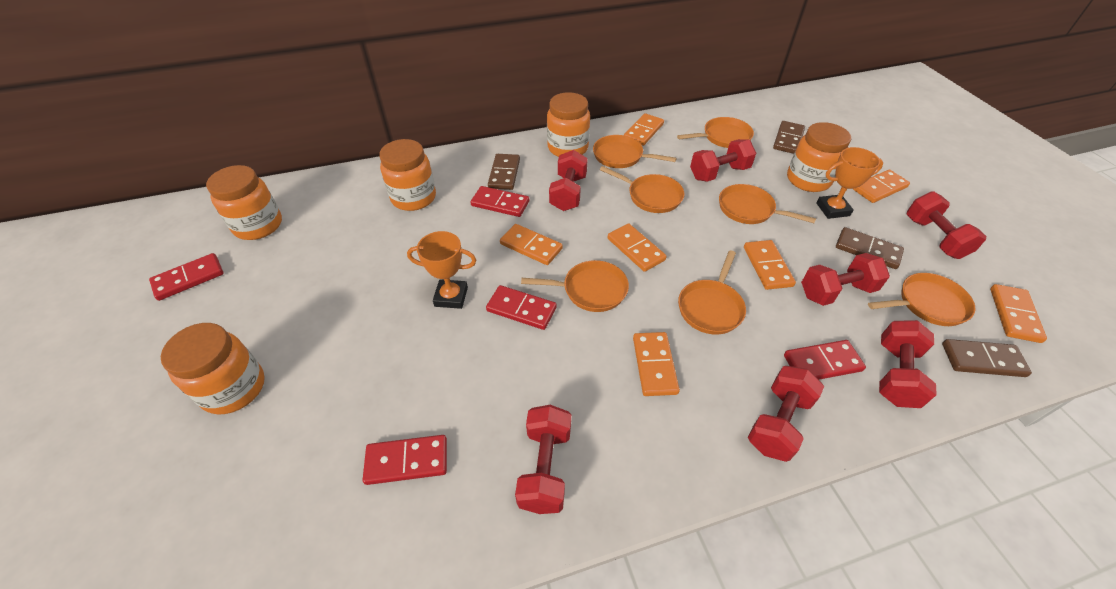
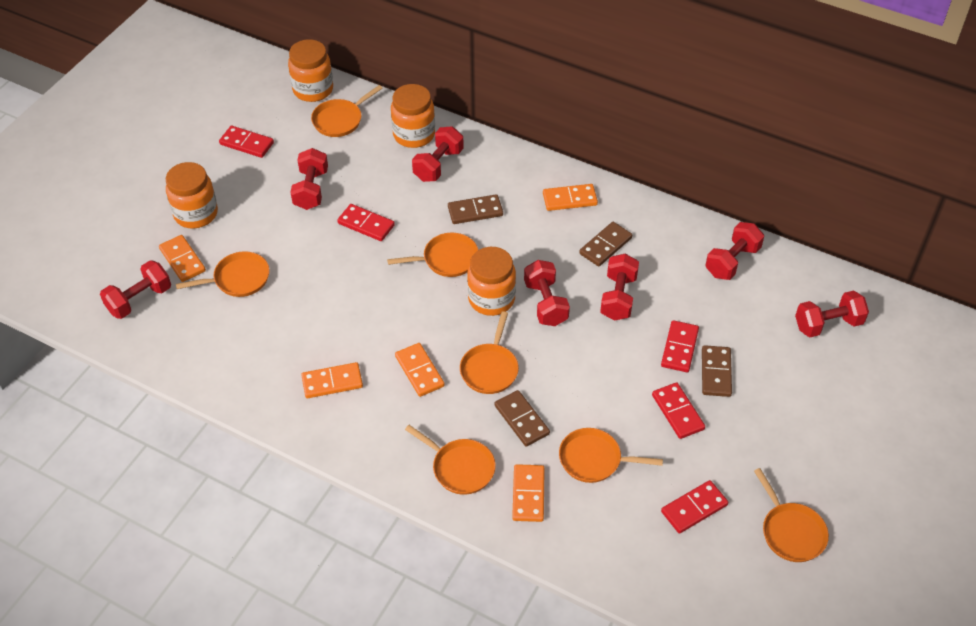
orange domino: [500,224,563,265] [607,223,667,272] [624,113,664,146] [633,332,680,396] [744,240,796,290] [853,170,910,203] [990,284,1047,343] = 7 -> [159,235,206,282] [301,362,363,398] [395,343,445,397] [512,464,545,522] [543,184,598,211] = 5
orange jar: [161,323,265,414] [206,165,282,240] [379,139,436,211] [547,92,590,157] [787,122,851,192] = 5 -> [166,162,218,228] [288,39,333,102] [391,84,435,148] [467,247,516,316] = 4
orange trophy: [407,231,476,309] [816,147,883,219] = 2 -> none = 0

